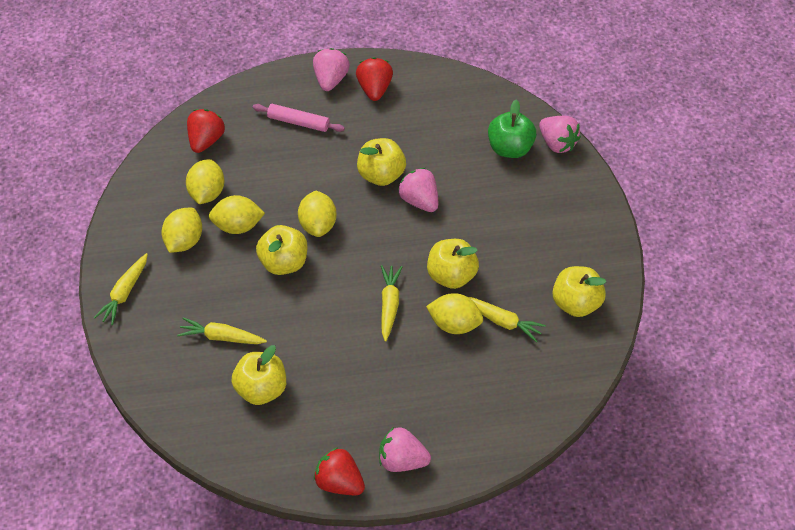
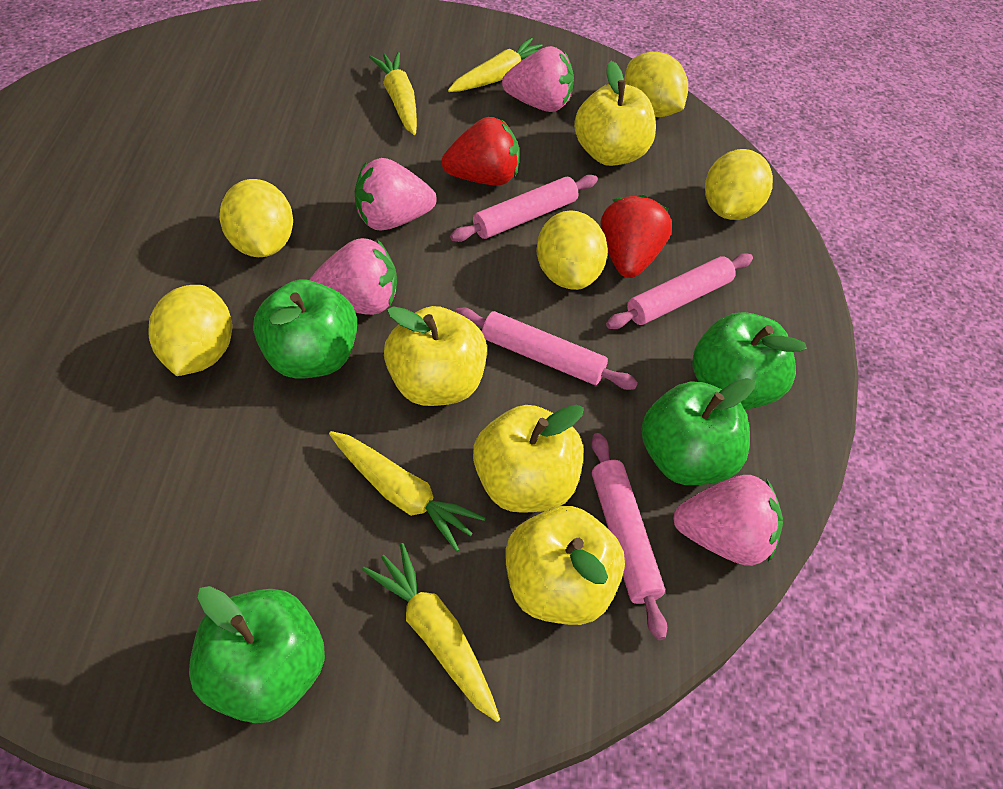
green apple: [488,99,536,158] = 1 -> [189,586,325,723] [253,279,357,379] [641,378,755,485] [692,312,807,410] = 4
pink rolling pin: [253,104,345,132] = 1 -> [450,175,598,242] [455,308,638,390] [591,433,667,640] [606,253,753,329] = 4
red strawberry: [187,109,225,153] [314,447,365,495] [356,57,393,101] = 3 -> [442,117,519,185] [600,195,672,278] = 2
yellow apple: [232,345,286,405] [256,225,307,275] [357,138,406,186] [427,239,479,289] [552,266,606,317] = 5 -> [384,306,487,406] [473,405,584,513] [505,506,625,625] [574,61,656,166] = 4

